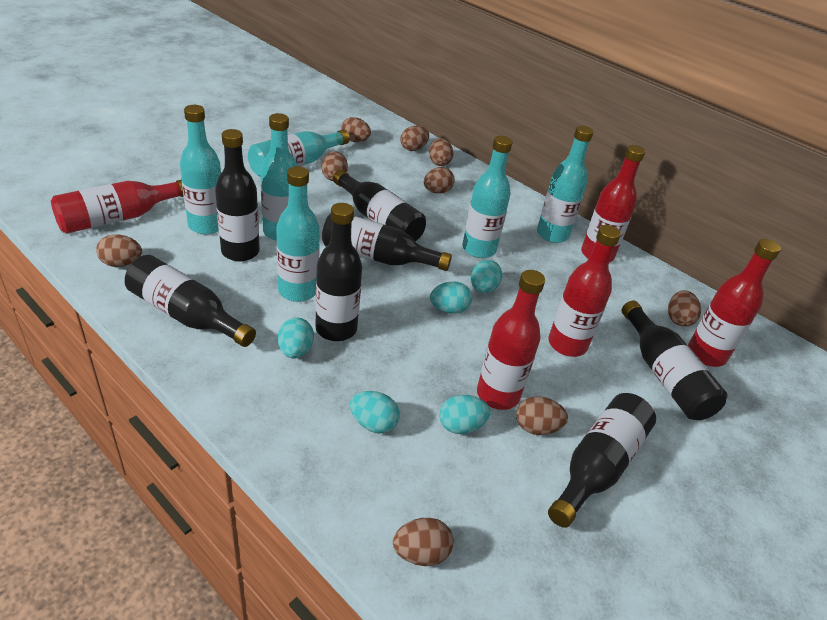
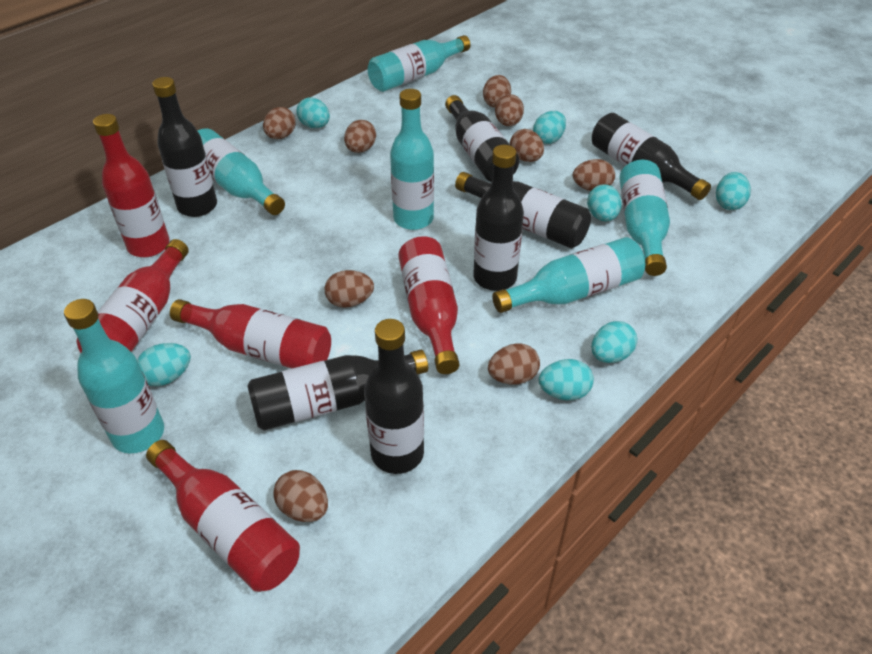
turquoise egg: [278,317,314,358] [350,391,400,433] [430,281,472,314] [439,395,491,434] [470,260,503,293] = 5 -> [137,343,191,386] [296,97,330,128] [533,111,566,144] [539,359,594,400] [587,184,622,221] [591,321,637,363] [716,172,751,210] = 7

